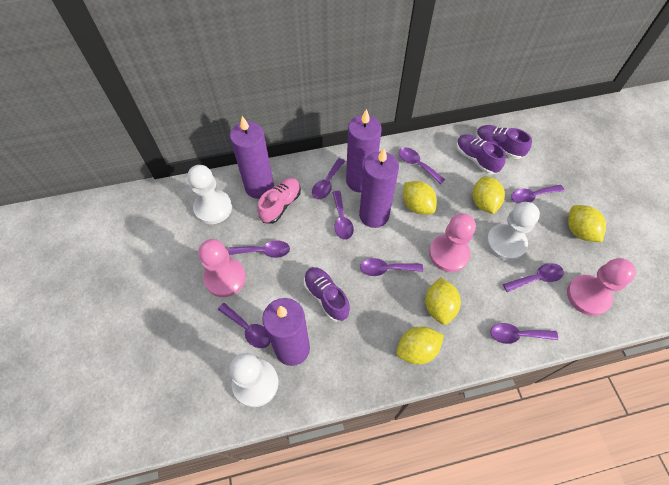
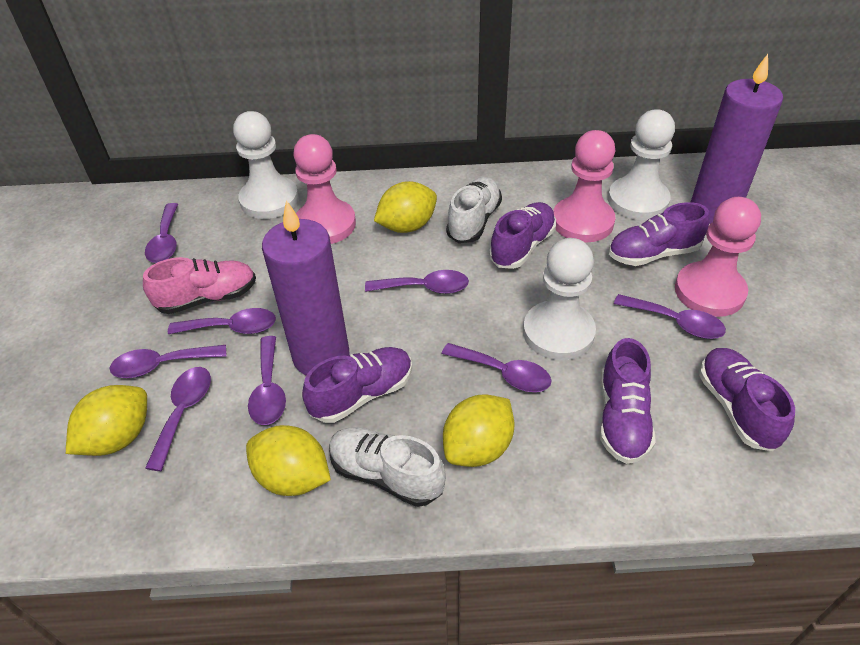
purple candle: [230,116,274,199] [262,298,310,366] [346,109,382,192] [359,148,399,228] = 4 -> [262,200,350,375] [691,54,783,224] = 2
purple shoe: [304,267,350,322] [456,134,506,174] [476,125,532,159] = 3 -> [302,347,412,423] [489,202,556,269] [600,338,656,464] [609,202,710,266] [699,348,795,451] = 5
purple spoon: [218,303,270,348] [228,240,290,258] [312,158,345,200] [332,191,354,240] [360,258,423,276] [399,147,445,184] [490,323,558,344] [503,263,564,292] [511,185,564,204] = 9 -> [109,345,226,378] [145,203,178,263] [145,367,211,471] [168,308,276,334] [248,336,286,425] [365,270,469,294] [442,343,551,392] [614,294,726,339] = 8
white shoe: none = 0 -> [329,427,446,507] [446,177,502,243] = 2
yellow lemon: [396,326,444,364] [403,181,437,215] [425,278,461,325] [473,176,505,214] [568,205,606,242] = 5 -> [66,385,147,456] [246,425,331,496] [374,181,437,233] [443,395,514,467] = 4

